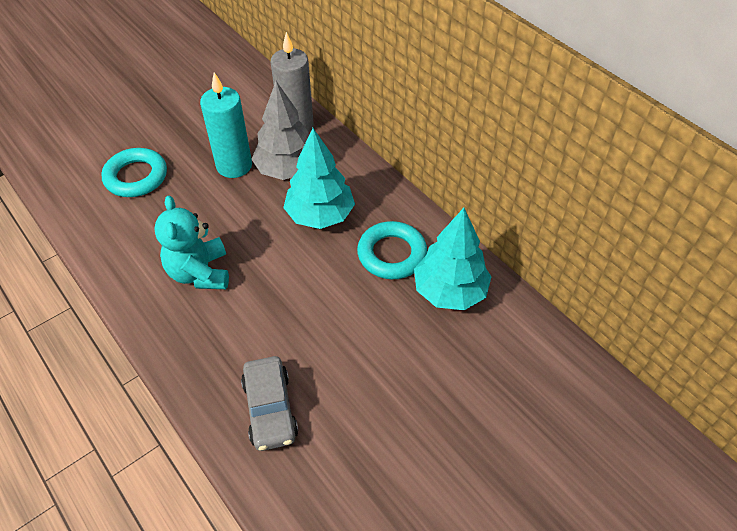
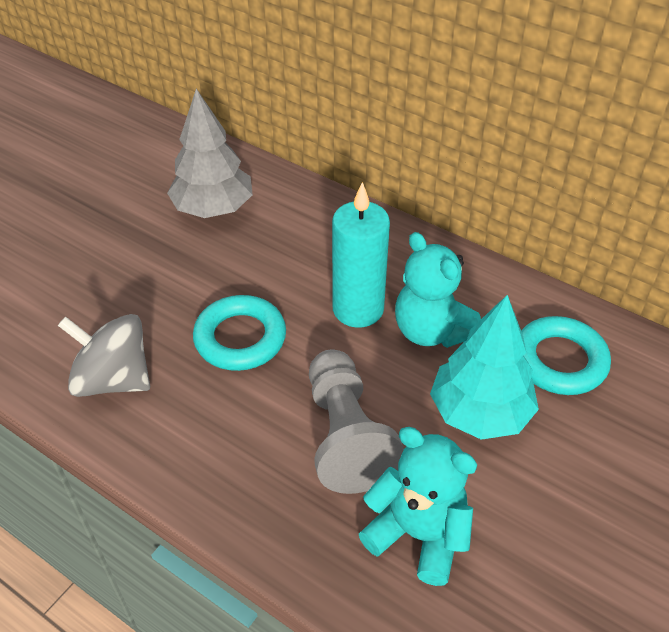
grey candle: [271,32,314,133] = 1 -> none = 0
grey car: [241,356,298,451] = 1 -> none = 0
grey pawn: none = 0 -> [309,349,404,494] = 1
grey spinning top: none = 0 -> [58,314,150,397] = 1
turquoise teddy bear: [154,196,229,289] = 1 -> [359,427,477,586] [395,232,481,348] = 2
turquoise tree: [283,128,355,229] [414,208,492,310] = 2 -> [430,295,539,440] = 1

